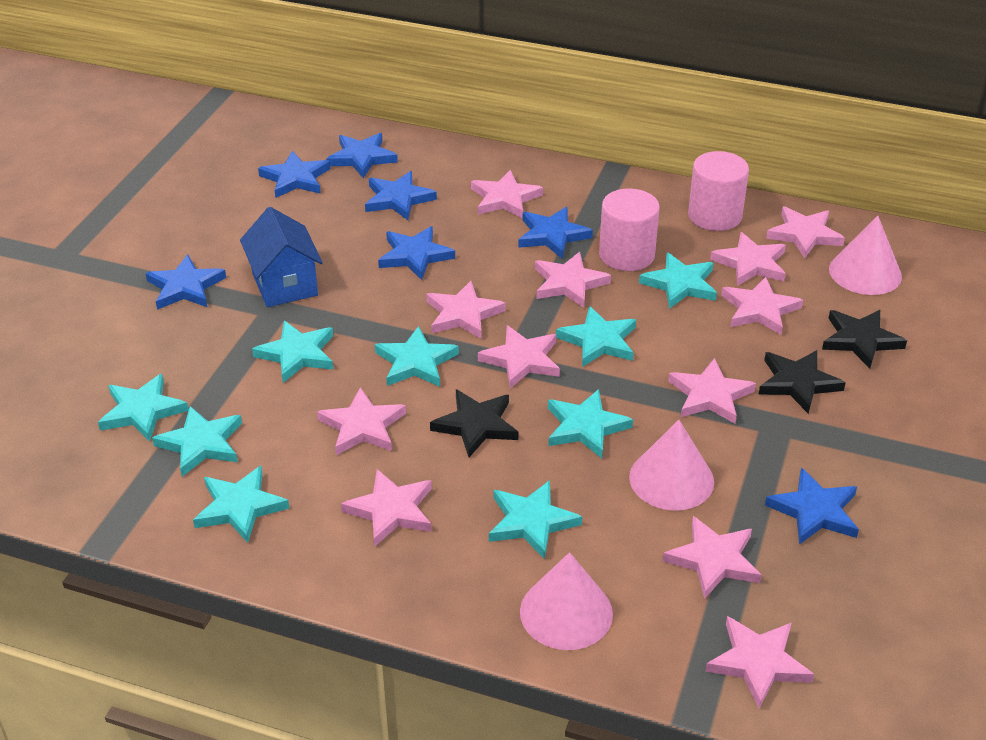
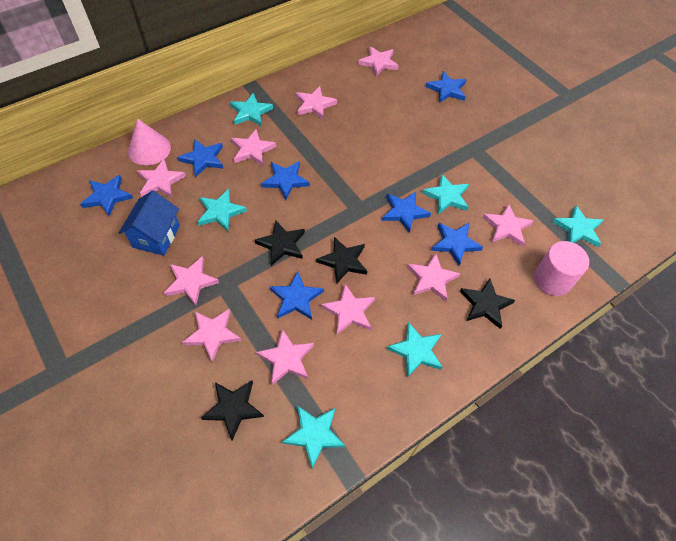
black star: [430,389,518,457] [758,350,846,414] [822,310,907,369] = 3 -> [201,381,264,440] [255,220,305,266] [316,237,367,284] [460,279,515,329] = 4
pink cone: [520,552,613,650] [629,420,714,510] [829,216,902,295] = 3 -> [128,118,171,165] = 1
pink cylinder: [599,188,660,271] [688,151,749,231] = 2 -> [534,241,589,296] = 1
pink star: [317,387,406,455] [341,469,432,547] [426,281,506,339] [471,170,543,218] [478,325,560,388] [535,252,611,308] [663,516,762,599] [668,358,756,424] [705,616,814,709] [710,232,786,286] [721,277,803,335] [766,207,845,259] = 12 -> [137,159,186,198] [164,256,219,306] [182,309,241,362] [231,129,276,166] [256,329,314,385] [296,86,337,119] [321,284,375,334] [358,46,399,77] [407,254,460,301] [482,203,533,247] = 10
turquoise star: [98,374,189,442] [152,406,242,477] [193,466,289,543] [252,321,333,383] [375,326,459,387] [489,480,582,559] [548,389,633,458] [556,306,636,367] [639,252,717,309] = 9 -> [198,189,247,232] [230,93,273,126] [282,405,345,469] [387,322,442,378] [422,174,469,214] [553,205,603,247] = 6

